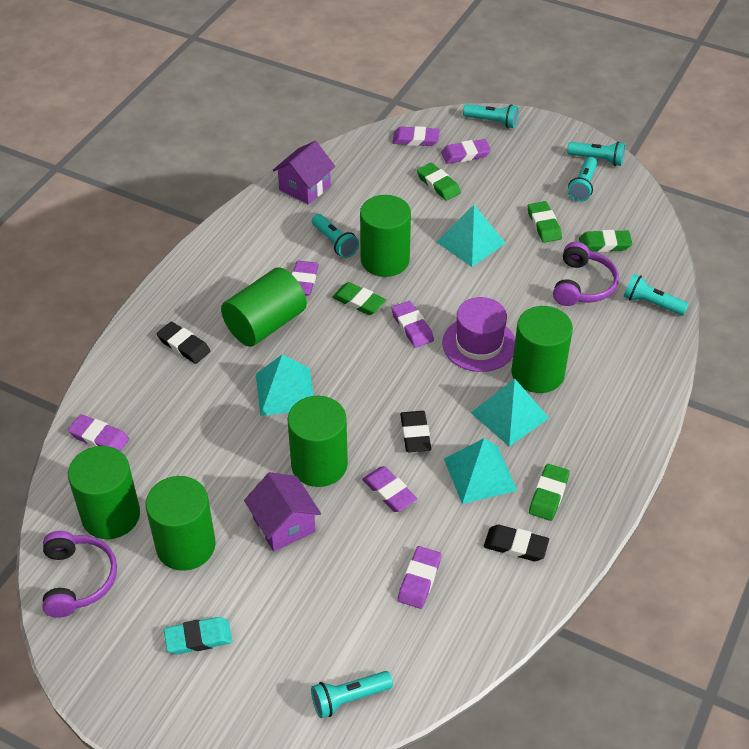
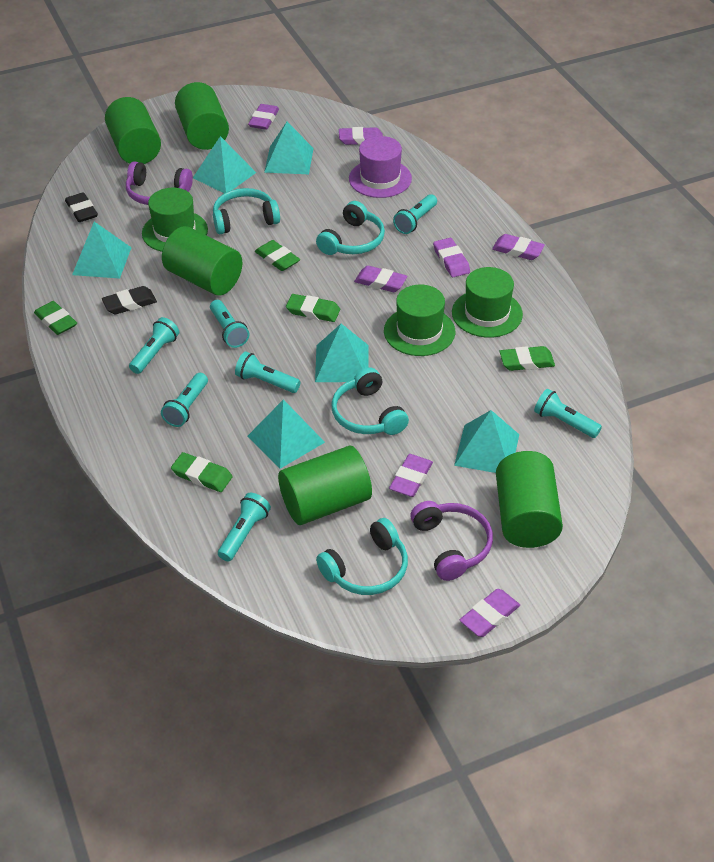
black eraser: [157,322,211,364] [400,411,431,452] [484,525,549,561] = 3 -> [65,192,98,222] [102,286,157,314] = 2
green cylinder: [68,446,140,539] [145,476,216,571] [221,267,307,347] [287,396,348,487] [360,195,411,277] [511,306,573,393] = 6 -> [105,97,161,164] [162,226,242,296] [175,82,229,150] [278,446,372,525] [496,451,563,548] = 5
green hat: none = 0 -> [142,188,208,252] [384,285,455,356] [452,267,523,338] = 3
purple house: [244,472,321,551] [273,141,335,205] = 2 -> none = 0
turquoise eraser: [164,617,232,654] = 1 -> none = 0
turquoise flashlight: [311,671,393,718] [312,214,359,258] [463,104,519,128] [567,141,625,166] [568,157,597,202] [624,274,689,316] = 6 -> [129,317,179,374] [161,373,208,427] [210,300,249,348] [218,493,271,561] [235,352,301,393] [393,194,437,234] [534,389,602,438] = 7
turquoise headphones: none = 0 -> [213,188,280,234] [316,201,385,255] [316,518,408,595] [332,368,409,435] = 4
turquoise pyramid: [256,354,314,416] [437,205,506,267] [444,438,518,504] [471,379,549,447] = 4 -> [72,222,132,279] [193,136,256,193] [248,400,325,469] [264,122,314,174] [315,324,369,382] [454,410,519,473] = 6

